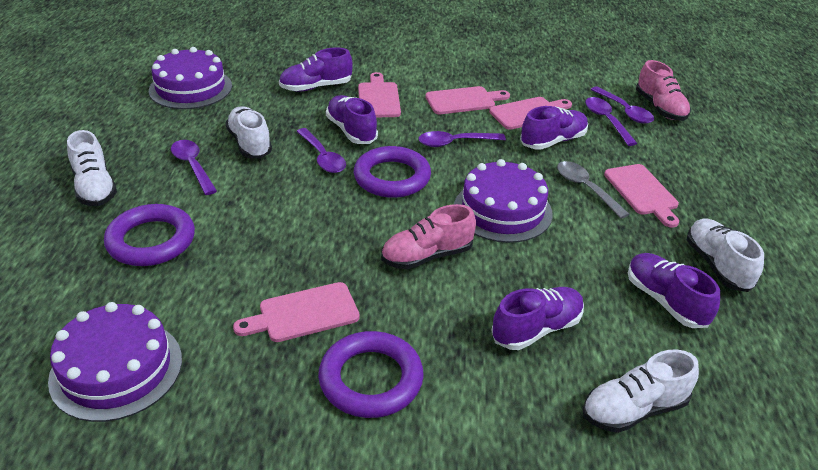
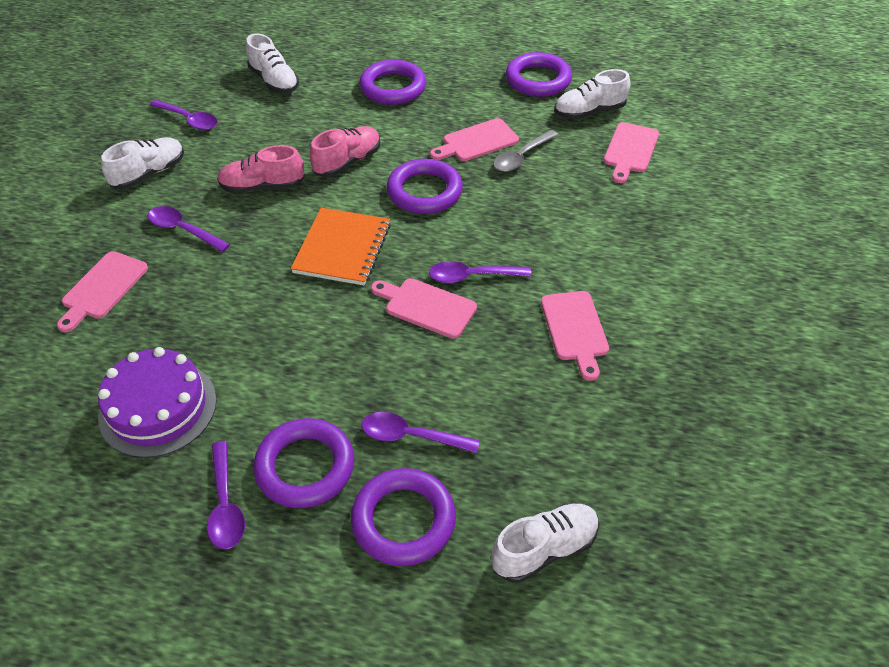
orange notebook: none = 0 -> [291,208,391,285] = 1
purple cake: [48,302,182,422] [149,47,232,109] [454,159,553,243] = 3 -> [98,347,217,458] = 1
purple ring: [104,204,195,266] [318,331,424,418] [354,146,431,198] = 3 -> [253,418,354,508] [351,468,456,566] [359,60,426,105] [387,159,463,214] [506,52,572,97] = 5
purple shoe: [279,48,353,92] [326,95,378,144] [491,287,584,350] [520,106,588,150] [628,253,720,328] = 5 -> none = 0

